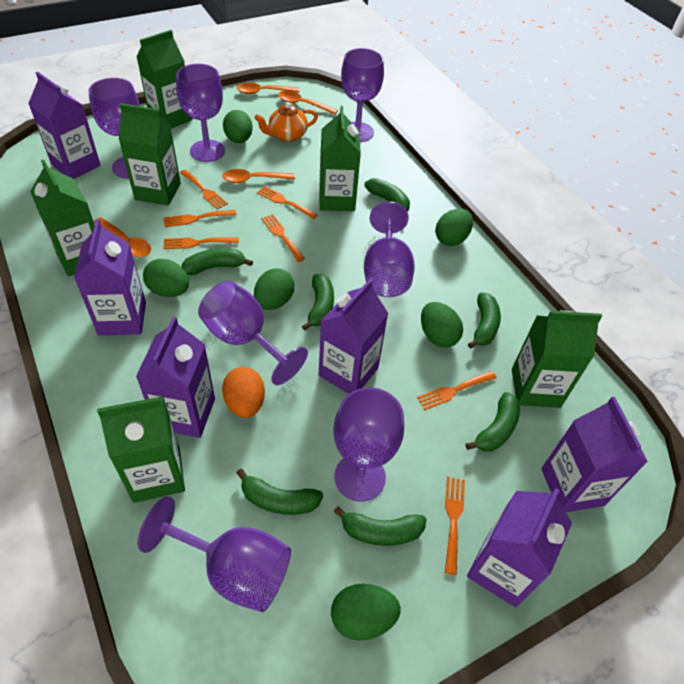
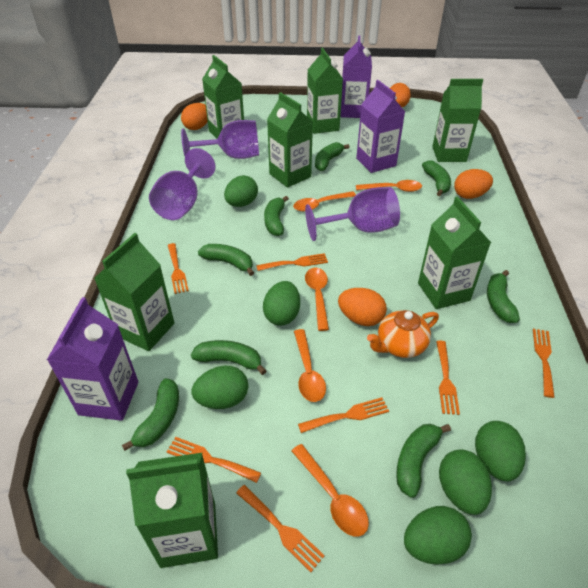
green banana: [182,248,253,275] [236,468,323,515] [302,274,334,330] [334,506,427,546] [364,178,410,212] [466,392,520,452] [468,293,501,349] = 7 -> [122,378,179,451] [191,340,267,375] [198,244,254,276] [264,196,289,236] [315,142,350,171] [396,424,451,498] [422,160,451,196] [487,270,520,323] = 8
green carton: [30,160,95,276] [97,397,185,503] [119,103,181,205] [136,30,193,128] [319,106,361,211] [512,311,602,408] = 6 -> [94,233,174,351] [126,453,218,568] [202,55,244,139] [267,92,313,187] [307,48,343,134] [418,196,491,309] [432,79,483,162] = 7
orange egg: [222,367,265,418] = 1 -> [181,103,208,130] [338,288,387,326] [390,83,411,107] [454,169,493,199] = 4
orange spoon: [94,217,151,257] [222,169,295,183] [237,83,299,94] [278,91,338,115] = 4 -> [291,444,369,536] [293,191,356,212] [294,329,326,402] [305,268,329,331] [356,180,422,192] = 5
purple carton: [28,72,100,179] [74,219,146,335] [136,317,215,438] [319,279,388,394] [467,488,572,607] [541,397,648,512] = 6 -> [47,297,138,421] [340,36,372,118] [356,80,405,173] = 3
purple goblet: [89,78,140,179] [138,496,291,612] [176,64,225,162] [198,281,308,385] [333,387,404,502] [341,48,384,142] [364,202,415,297] = 7 -> [149,148,216,220] [181,120,259,159] [305,187,400,241] = 3

